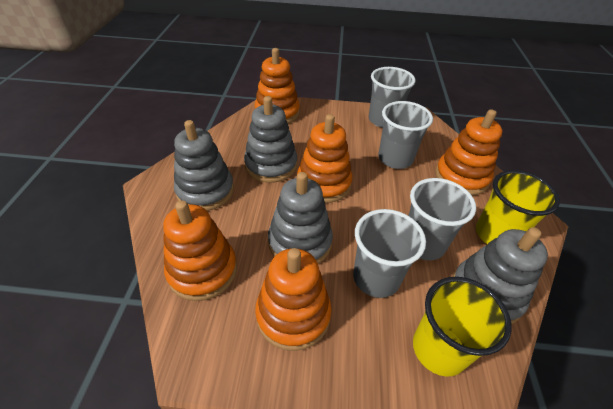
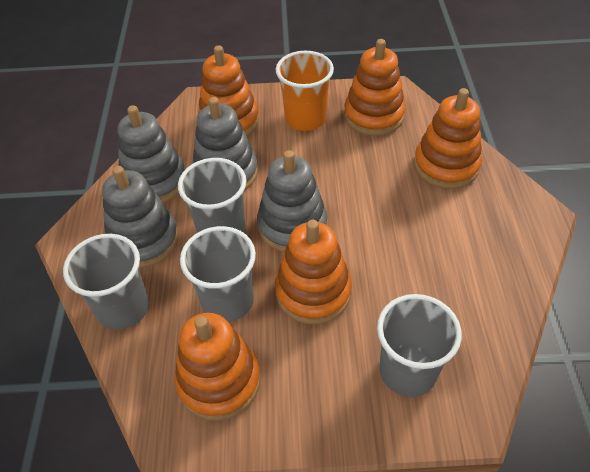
orange cup: none = 0 -> [276,51,334,131] = 1
yellow cup: [413,277,512,377] [476,170,560,244] = 2 -> none = 0

